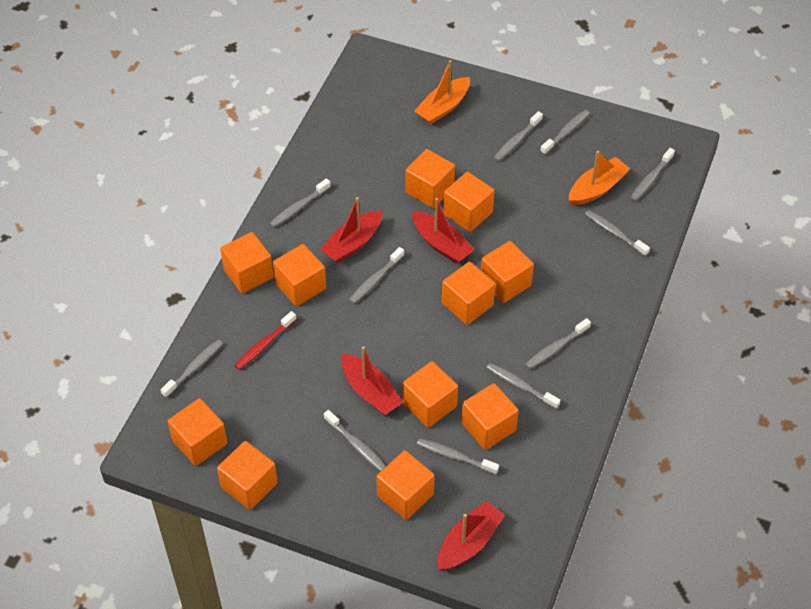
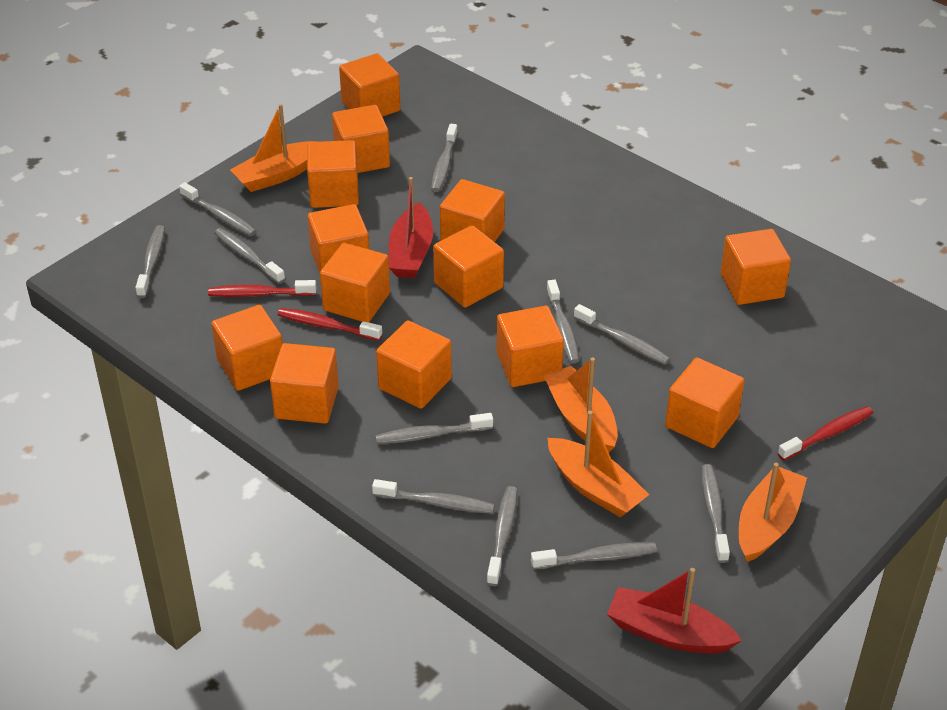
orange boat: [414,60,470,125] [568,151,630,206] = 2 -> [230,104,318,192] [543,357,618,452] [548,411,649,517] [739,463,807,562] = 4
orange cube: [167,398,227,466] [217,441,278,510] [220,232,274,294] [273,244,326,306] [376,450,435,520] [403,361,458,428] [405,149,455,208] [442,262,495,325] [443,172,494,232] [461,383,518,450] [481,241,534,303] = 11 -> [211,305,283,391] [270,343,339,424] [307,140,359,208] [308,204,369,274] [320,243,390,322] [332,105,390,173] [339,53,400,117] [376,321,452,409] [433,225,504,308] [440,179,505,242] [497,306,564,387] [665,358,745,448] [721,229,791,305] = 13
red boat: [320,197,382,263] [341,346,403,415] [412,198,474,264] [437,501,505,571] = 4 -> [389,177,433,278] [607,568,742,654] = 2
red toothbrush: [234,311,296,370] = 1 -> [208,280,317,297] [278,308,382,341] [778,406,873,461] = 3

